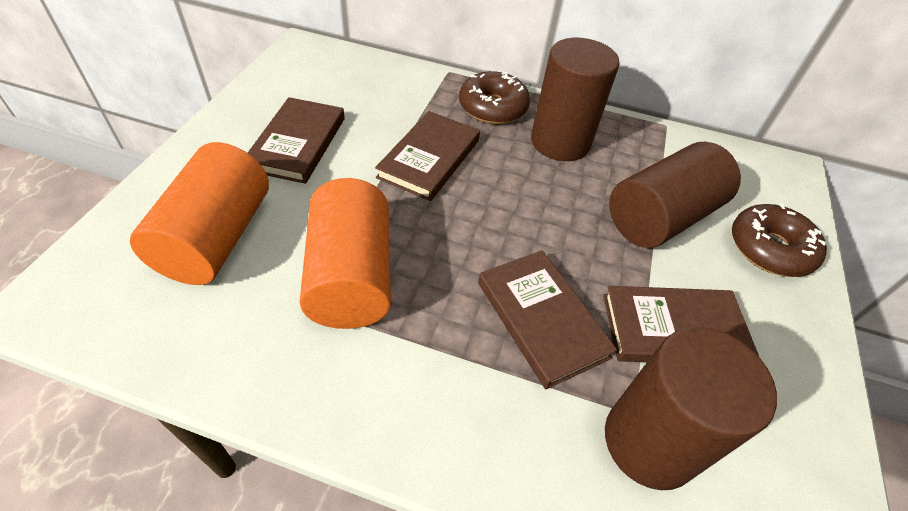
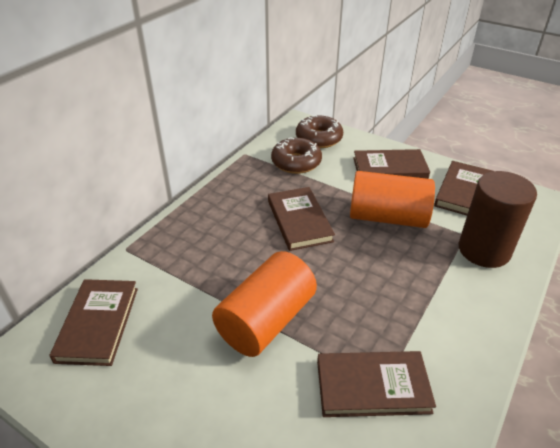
brown book: [248,97,345,184] [375,111,480,201] [478,250,617,389] [603,286,759,362] = 4 -> [49,279,138,366] [268,187,335,251] [317,351,436,417] [353,149,430,179] [434,161,493,215] = 5
brown cylinder: [531,38,620,161] [605,327,777,490] [609,142,741,248] = 3 -> [459,171,537,268] = 1

